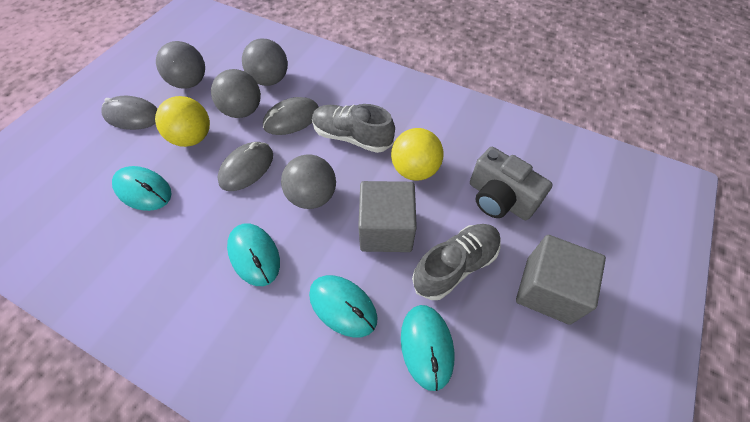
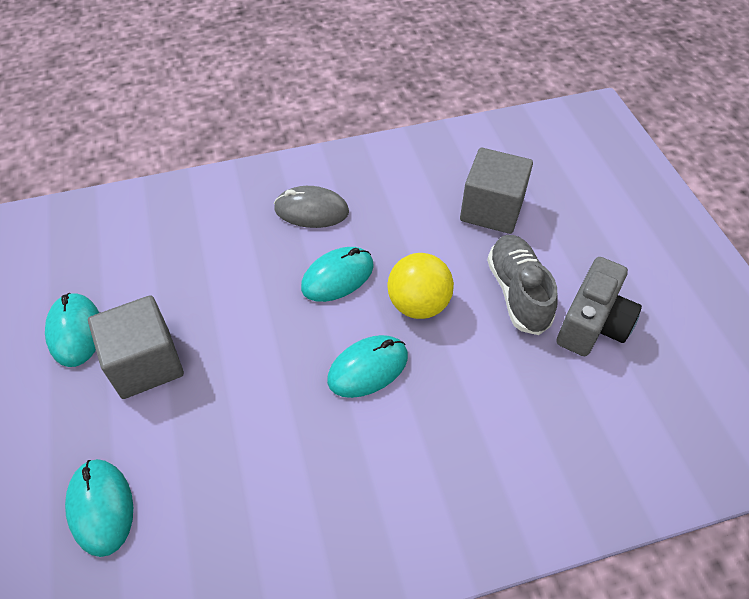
grey ball: [156,41,205,89] [211,69,261,118] [242,38,288,86] [281,155,336,209] = 4 -> none = 0
grey mouse: [101,96,158,130] [217,142,273,191] [263,97,319,135] = 3 -> [274,186,349,228] = 1
grey shoe: [312,104,395,153] [412,224,501,300] = 2 -> [487,235,558,335] = 1
yellow ball: [155,96,210,147] [391,128,444,181] = 2 -> [388,253,454,319] = 1

